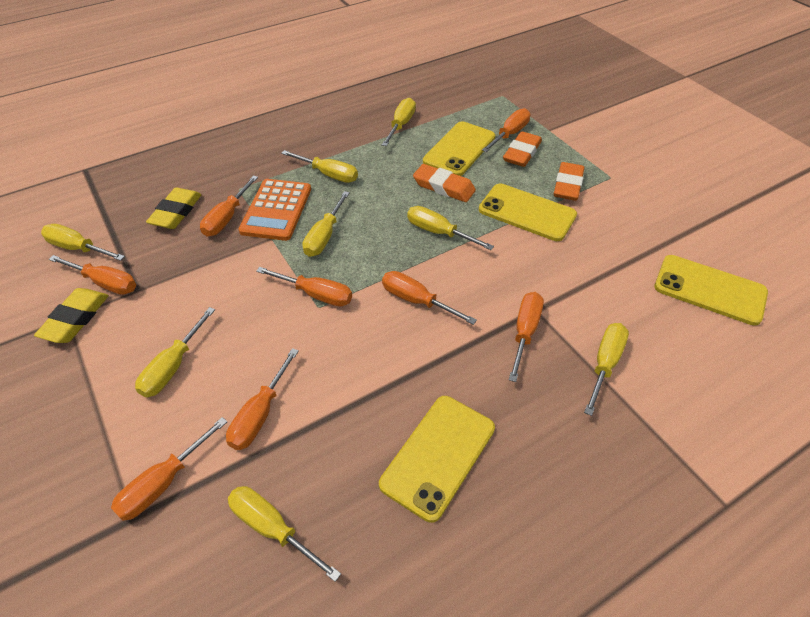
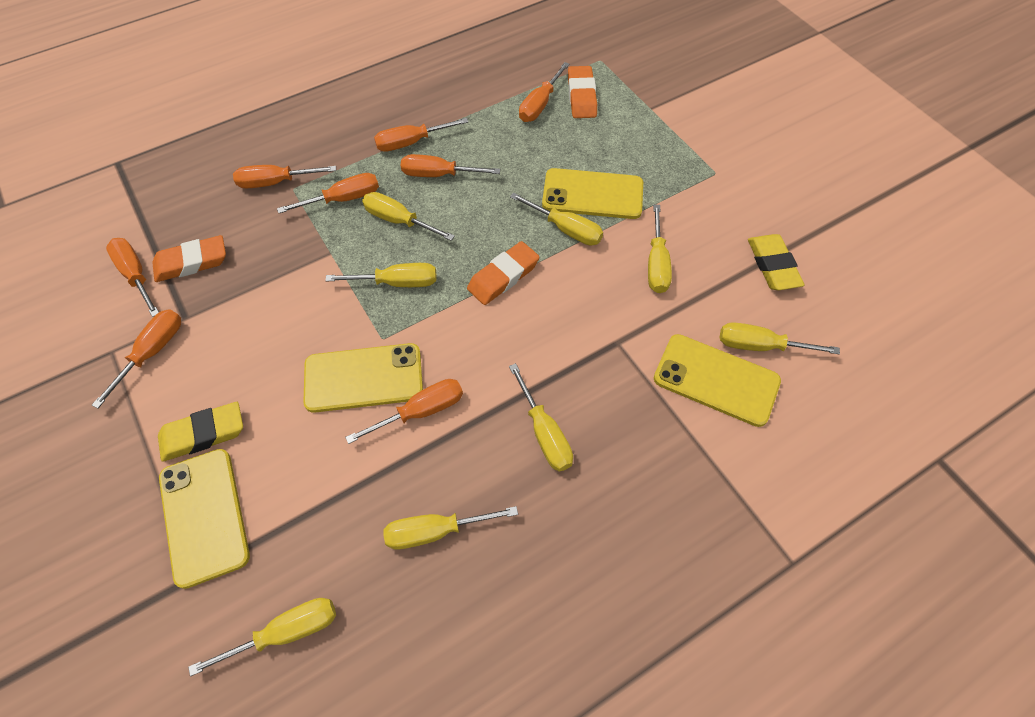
orange calculator: [239,179,311,241] = 1 -> none = 0

